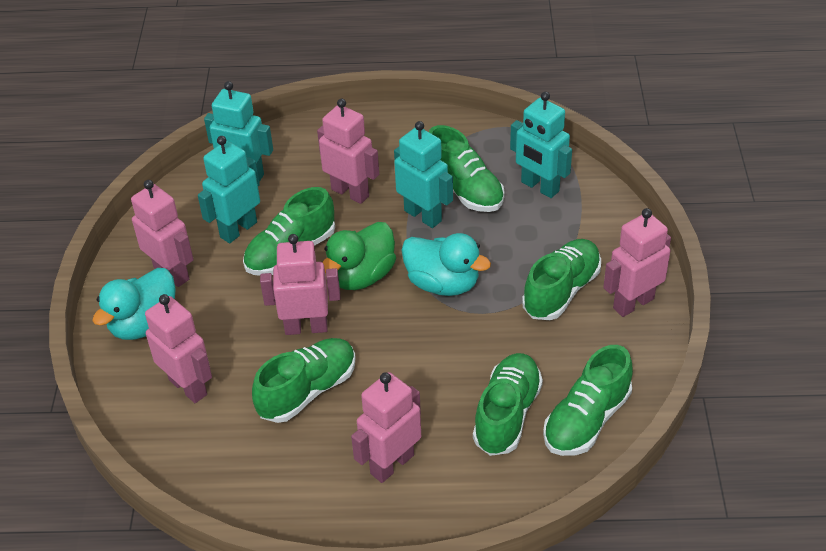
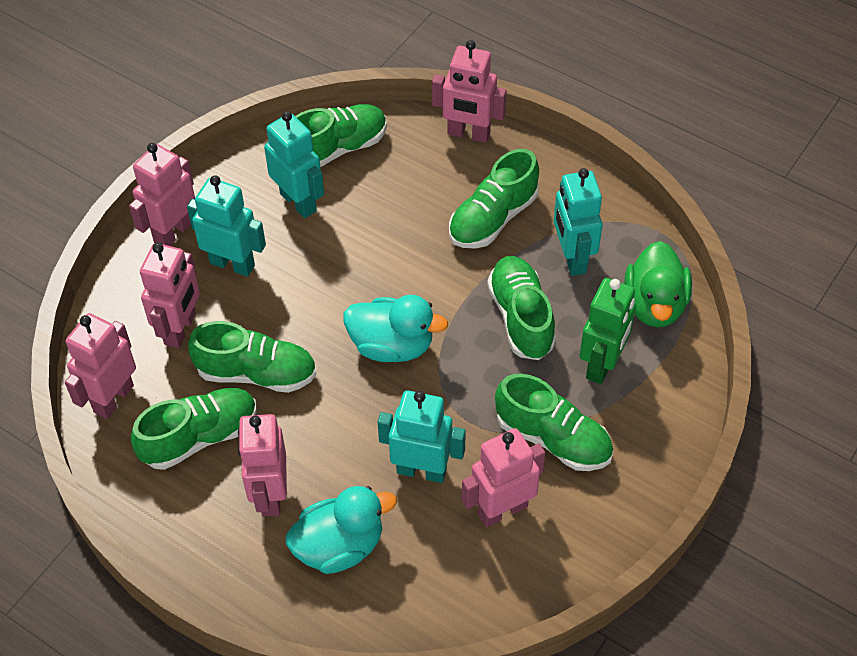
green robot: none = 0 -> [580,278,636,384] = 1

